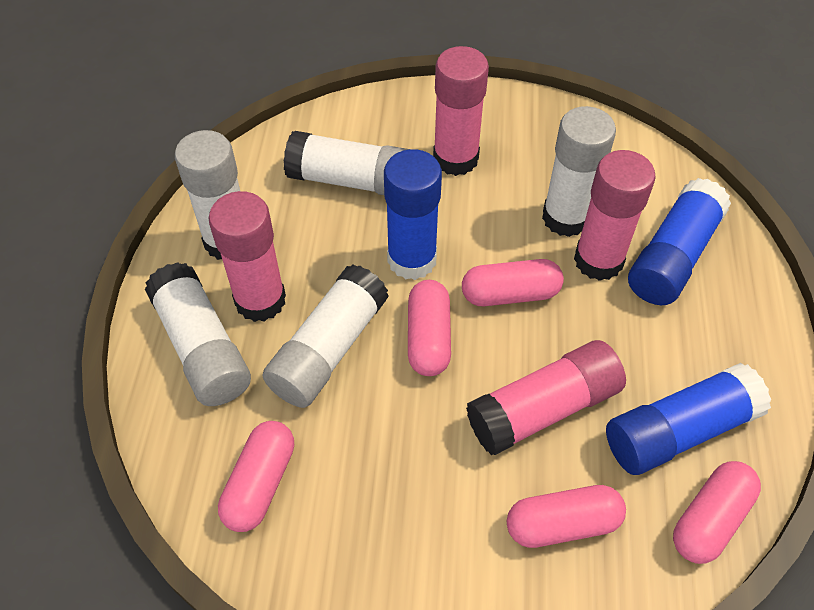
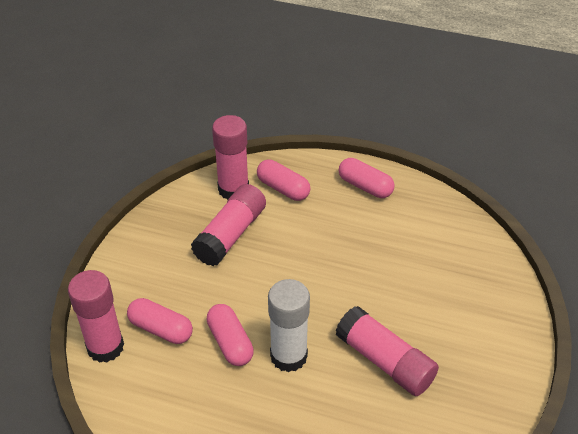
blue glue stick: [384,149,442,280] [606,363,771,475] [628,178,731,305] = 3 -> none = 0
pink capsule: [218,421,294,532] [408,280,451,376] [462,259,564,306] [507,485,626,548] [673,461,761,564] = 5 -> [127,298,193,344] [206,304,254,366] [257,160,311,201] [339,158,395,198] = 4
white glue stick: [145,262,251,406] [175,130,240,260] [262,264,389,408] [284,131,409,195] [542,106,616,237] = 5 -> [268,279,310,372] = 1

